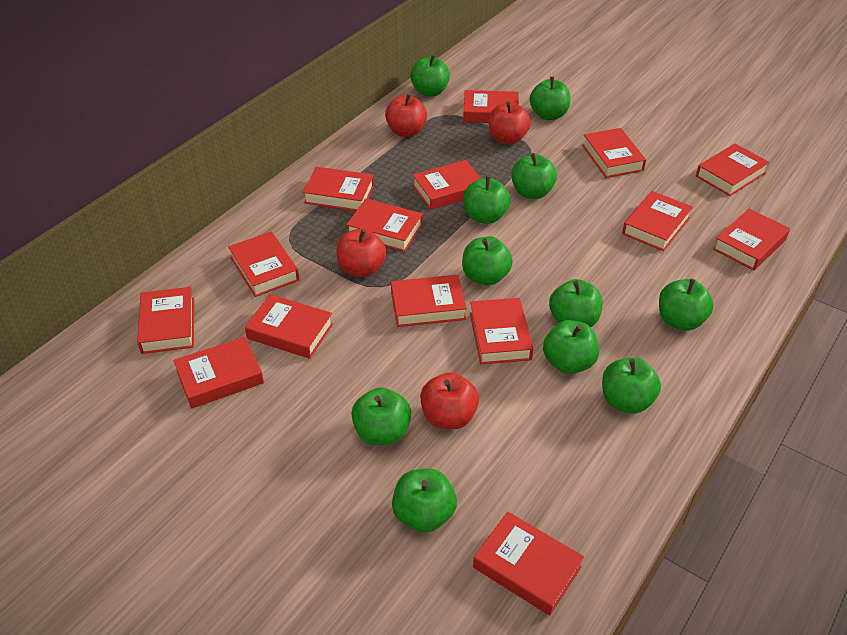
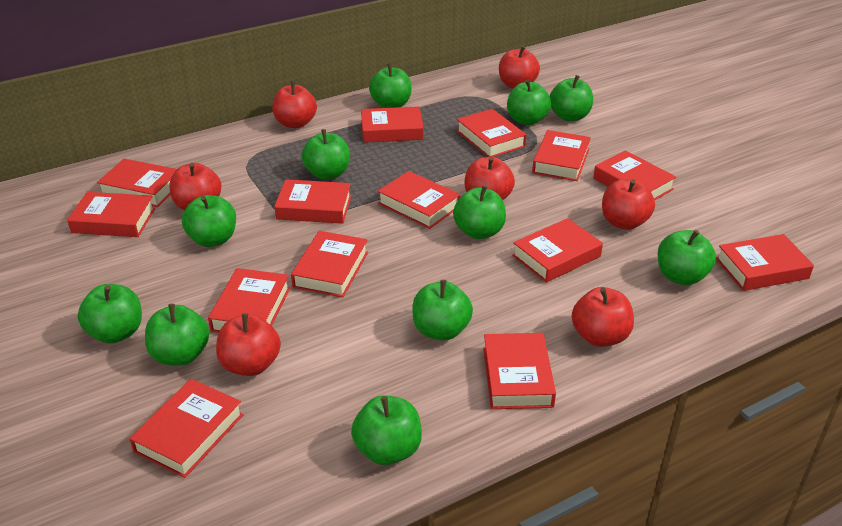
red apple: [337,228,386,277] [385,93,427,137] [420,372,479,429] [488,102,531,144] = 4 -> [169,163,221,210] [216,313,281,376] [272,81,317,128] [464,157,515,200] [499,46,540,89] [572,287,634,347] [602,179,655,230] = 7
red book: [137,287,194,354] [174,337,264,409] [228,232,299,297] [245,294,333,359] [303,167,374,211] [346,199,423,252] [391,275,467,327] [412,160,482,210] [463,90,519,123] [470,298,533,364] [473,512,584,615] [582,128,646,178] [622,191,693,251] [696,144,770,196] [713,209,790,271] = 15 -> [67,192,155,237] [97,159,177,207] [129,379,243,478] [208,268,290,333] [274,179,351,224] [291,231,368,297] [361,106,424,143] [378,171,460,229] [457,109,527,157] [483,333,556,409] [512,218,603,283] [532,130,591,181] [593,150,676,201] [716,234,814,291] = 14

